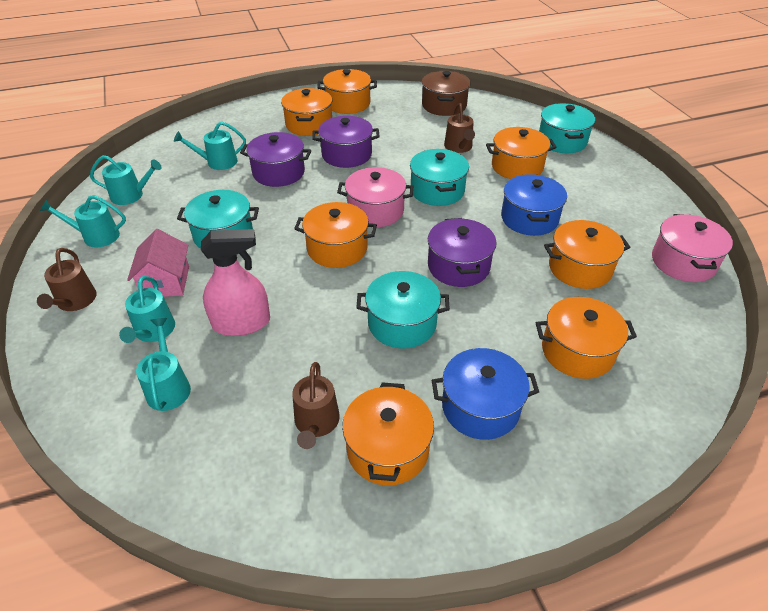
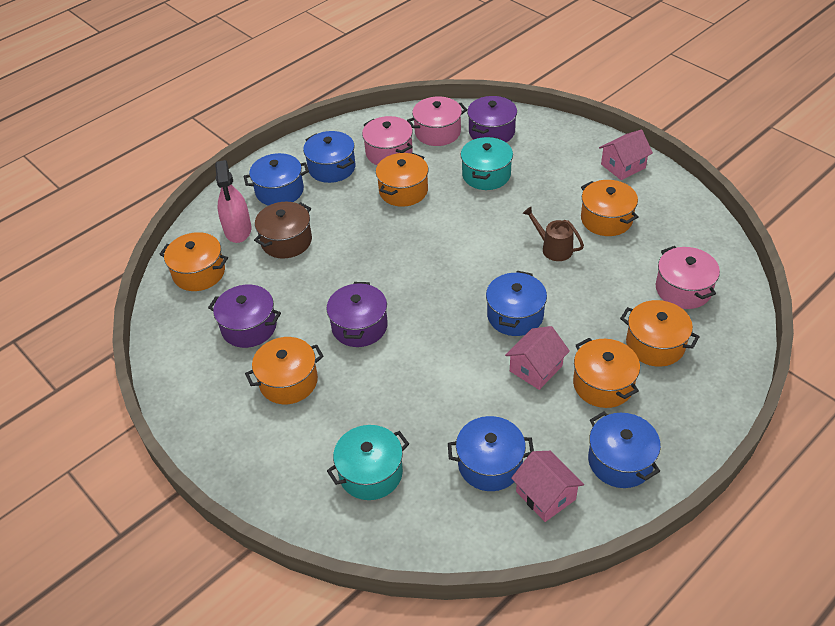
blue pot: [431,348,539,440] [501,174,567,236] = 2 -> [244,153,309,206] [303,131,355,183] [448,416,534,491] [486,271,547,336] [588,412,661,488] = 5
brown watering can: [37,248,97,311] [292,362,340,449] [444,103,475,153] = 3 -> [523,206,584,261] = 1
orange pot: [281,88,332,136] [294,202,377,268] [317,69,377,114] [342,382,434,486] [486,127,557,179] [536,297,637,379] [544,220,631,289] = 7 -> [160,232,228,291] [245,337,324,404] [376,153,428,207] [573,338,640,408] [581,180,639,236] [620,300,700,367] = 6
pink house: [127,229,189,297] = 1 -> [505,326,570,390] [511,451,584,522] [599,129,653,180] = 3
pink pot: [337,167,413,227] [652,214,733,282] = 2 -> [362,116,413,165] [407,96,467,146] [656,246,720,309] = 3
turquoise pot: [177,190,259,249] [356,271,450,349] [410,149,469,206] [539,103,595,153] = 4 -> [327,425,409,500] [461,137,513,190] = 2
turquoise watering can: [40,195,126,248] [90,155,162,205] [119,276,175,343] [136,318,191,411] [174,122,246,170] = 5 -> none = 0

